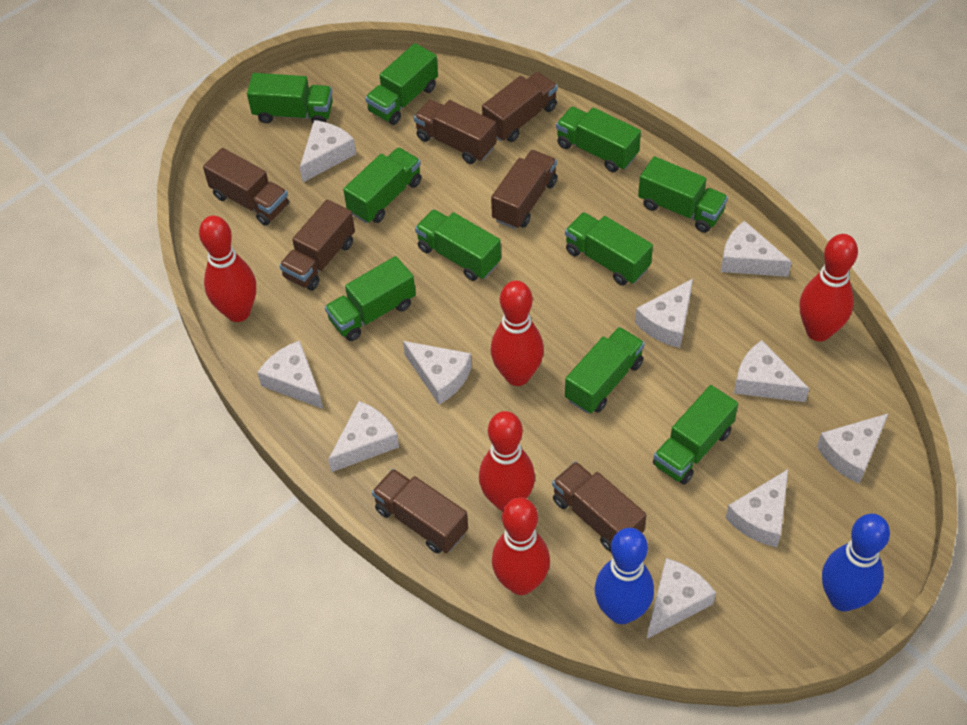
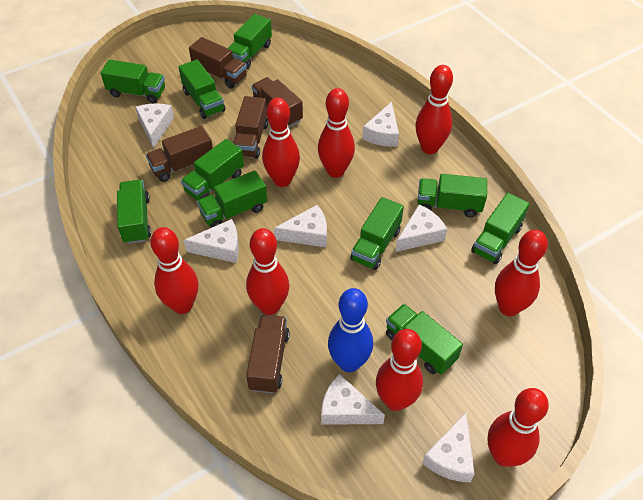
blue bowling pin: [595,528,654,624] [822,514,890,611] = 2 -> [328,288,373,372] = 1
brown truck: [203,148,289,226] [279,200,355,291] [372,469,468,554] [414,100,497,164] [482,72,558,142] [491,150,557,229] [552,461,646,552] = 7 -> [146,126,213,182] [189,37,247,89] [233,96,268,159] [246,315,290,394] [251,77,303,128] = 5
red bowling pin: [199,215,256,322] [479,411,535,511] [491,280,544,386] [492,497,550,595] [800,234,858,342] = 5 -> [150,227,198,314] [246,228,289,315] [262,98,300,187] [318,88,355,178] [376,329,423,411] [416,65,453,154] [487,388,549,467] [495,230,548,316] = 8
white cheese: [257,341,323,409] [300,120,356,182] [328,401,399,472] [403,341,472,405] [635,279,693,348] [647,558,716,639] [721,221,792,277] [726,469,788,547] [734,340,810,402] [817,413,889,484] = 10 -> [135,103,174,149] [183,219,239,263] [274,205,327,247] [321,374,385,425] [362,102,399,147] [395,204,447,252] [422,412,474,483] = 7

